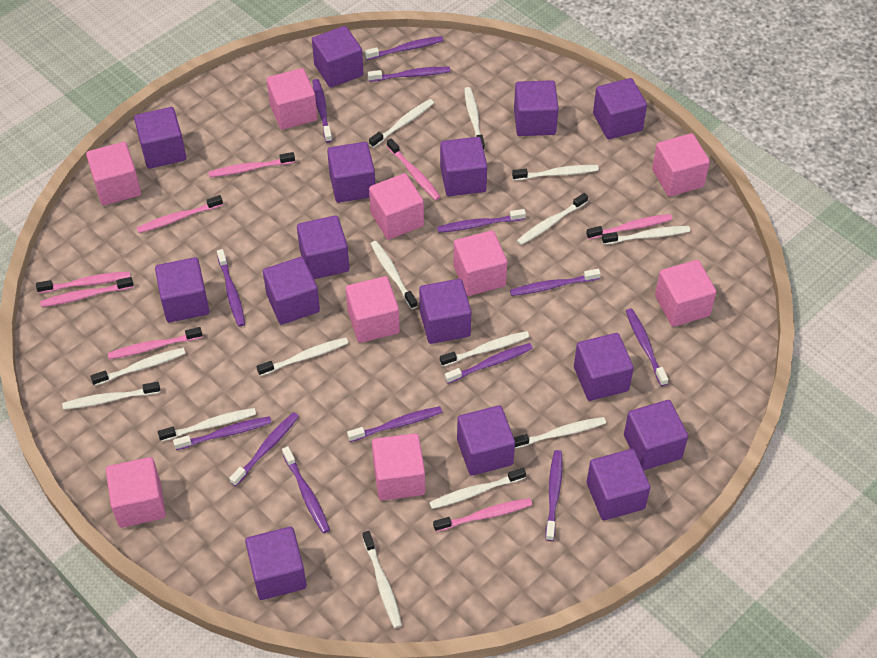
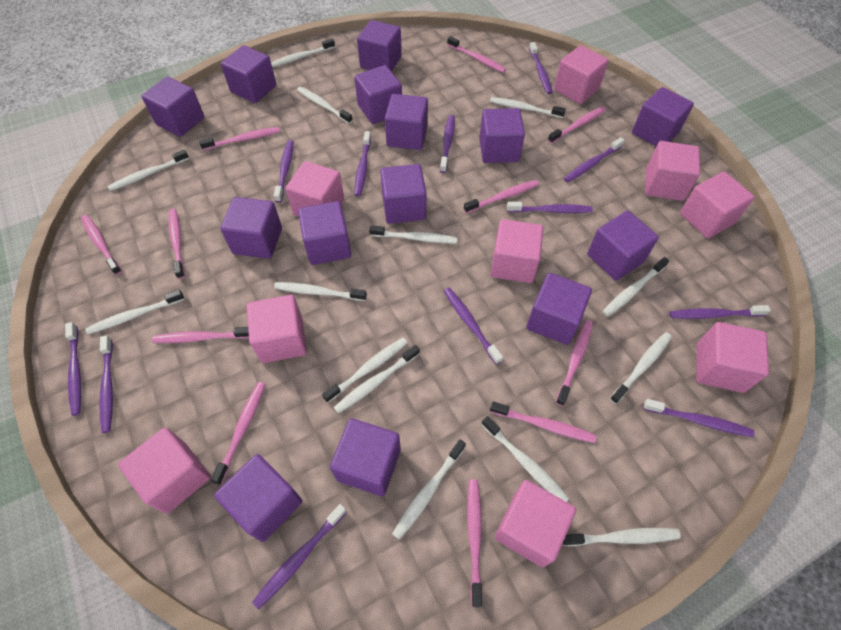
pink toothbrush: [36,272,130,293] [40,277,134,307] [108,327,202,359] [137,195,223,233] [209,152,295,177] [387,138,441,200] [433,498,532,532] [586,214,672,239] = 8 -> [81,215,122,275] [152,327,249,343] [169,209,185,279] [199,127,280,150] [211,382,266,485] [447,36,506,73] [464,180,539,213] [467,480,482,607] [490,402,597,443] [548,107,606,143] [556,320,593,406] = 11
purple cube: [134,107,186,169] [155,257,209,322] [245,527,307,600] [263,257,320,325] [297,215,349,279] [312,26,363,88] [327,142,375,203] [419,279,471,344] [440,137,487,196] [457,405,515,476] [514,80,559,136] [574,333,634,401] [587,449,650,520] [593,78,647,139] [624,400,688,470] = 15 -> [142,76,204,137] [214,454,302,542] [220,197,282,259] [221,45,277,103] [298,201,351,265] [330,418,401,496] [354,65,402,124] [357,20,402,72] [380,164,426,224] [385,94,428,150] [479,108,525,163] [526,273,592,345] [587,211,659,281] [632,87,694,147] = 14
purple toothbrush: [173,416,272,450] [217,249,245,327] [229,412,299,486] [282,446,330,533] [312,79,332,143] [347,406,442,442] [364,36,444,60] [368,67,450,82] [437,209,526,233] [445,343,533,384] [510,269,601,296] [545,450,562,541] [626,308,669,386] = 13 -> [65,322,81,416] [99,335,113,433] [252,504,347,610] [274,140,293,203] [354,131,371,196] [440,115,455,173] [444,288,503,364] [507,202,593,213] [529,42,553,94] [564,137,625,182] [643,399,754,437] [669,305,771,319] = 12

